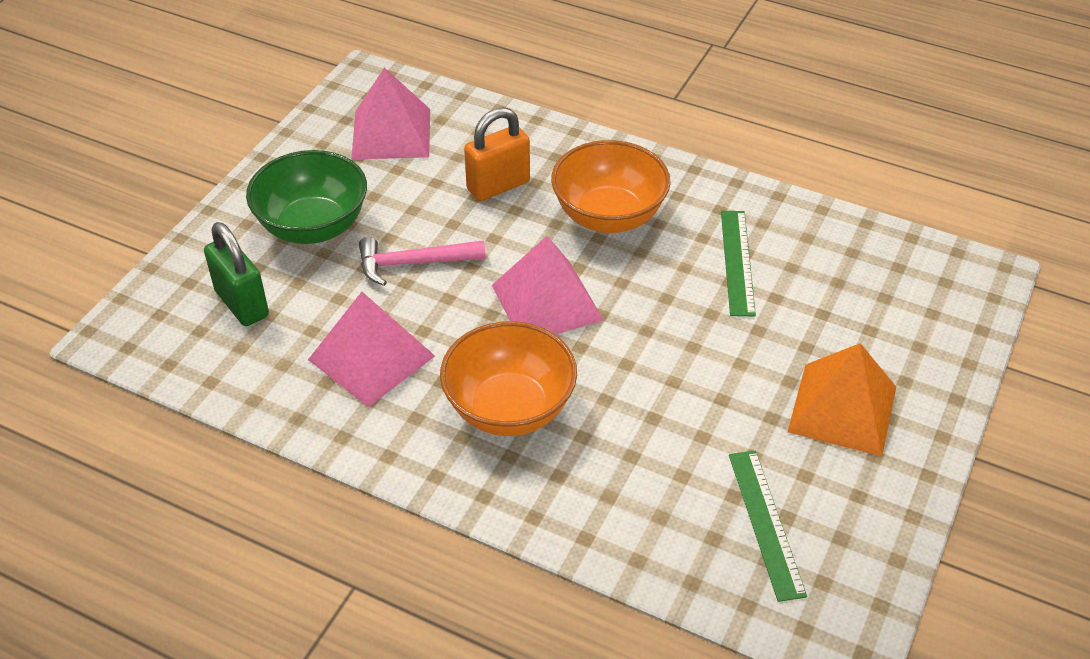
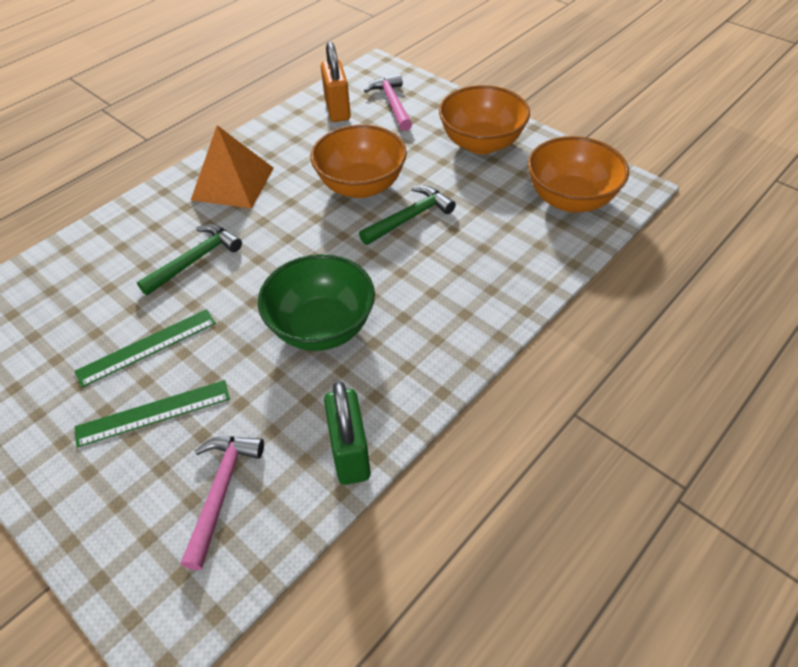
green hammer: none = 0 -> [137,224,242,295] [359,186,456,245] = 2
orange bowl: [440,321,577,436] [551,140,671,233] = 2 -> [310,125,407,198] [439,85,530,154] [528,136,629,212] = 3
pink hammer: [359,237,486,286] = 1 -> [181,436,264,570] [364,73,412,131] = 2
pink pyramid: [308,292,435,407] [351,67,430,160] [492,236,603,335] = 3 -> none = 0

